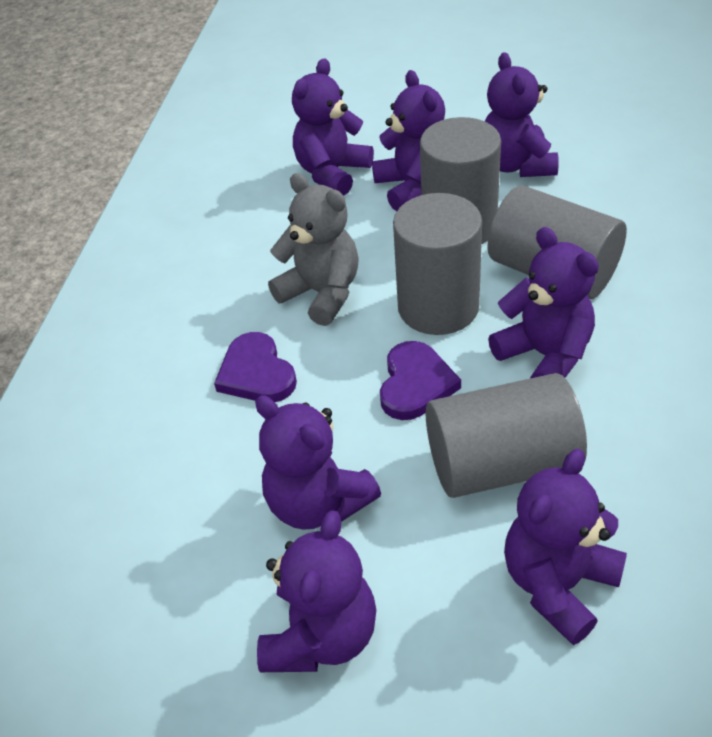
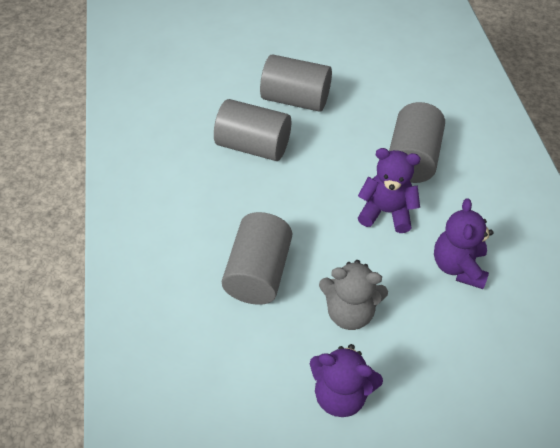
purple heart: [214,332,297,402] [380,341,461,420] = 2 -> none = 0
purple teddy bear: [255,395,381,530] [257,510,376,672] [292,58,374,196] [372,70,445,211] [485,52,559,177] [488,227,599,378] [504,449,627,645] = 7 -> [310,344,383,417] [358,148,420,233] [434,198,493,289] = 3

